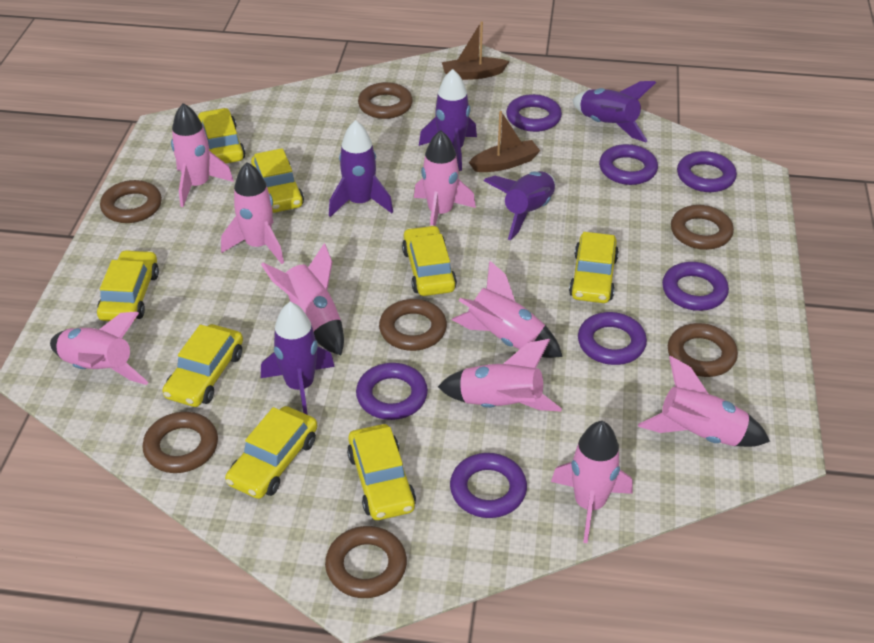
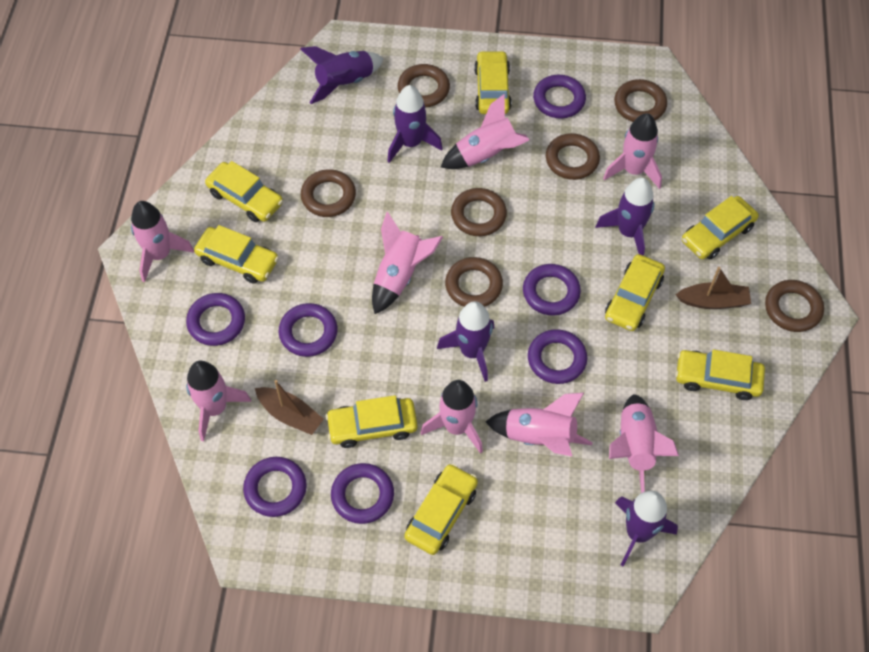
pink rocket: [50,312,149,385] [171,103,234,207] [221,162,284,264] [261,243,344,355] [414,130,476,226] [438,339,562,411] [452,261,563,358] [551,421,633,543] [638,356,770,447] = 9 -> [131,201,194,282] [186,361,251,442] [372,212,443,314] [421,380,483,454] [441,94,529,169] [485,393,592,456] [603,113,662,189] [609,394,679,493] = 8

